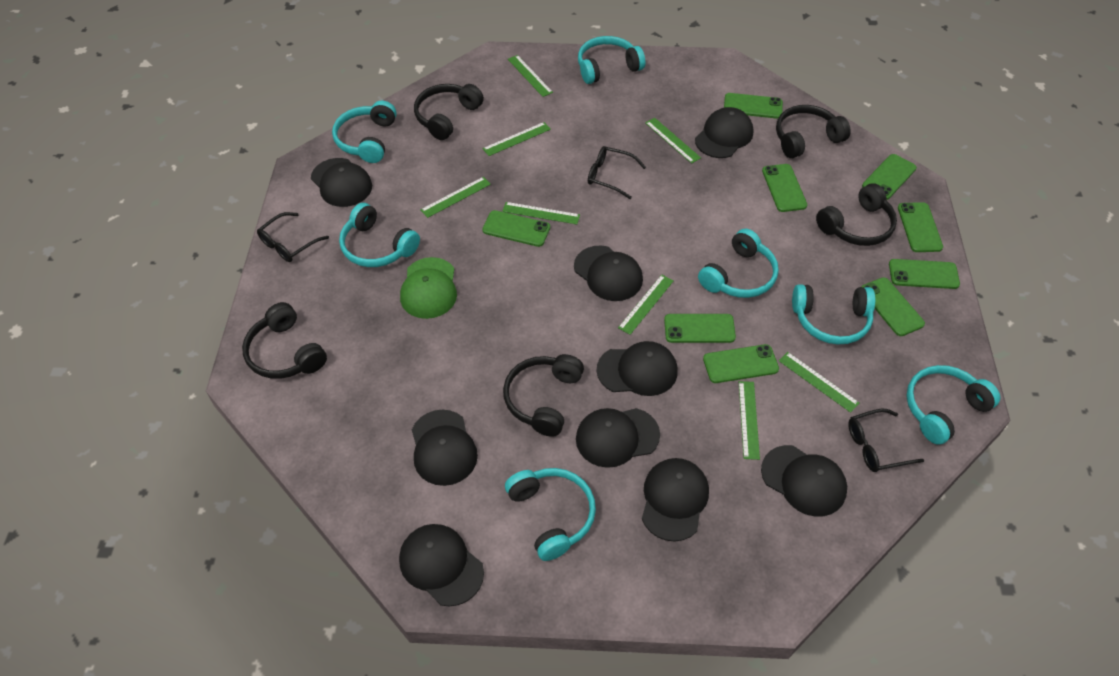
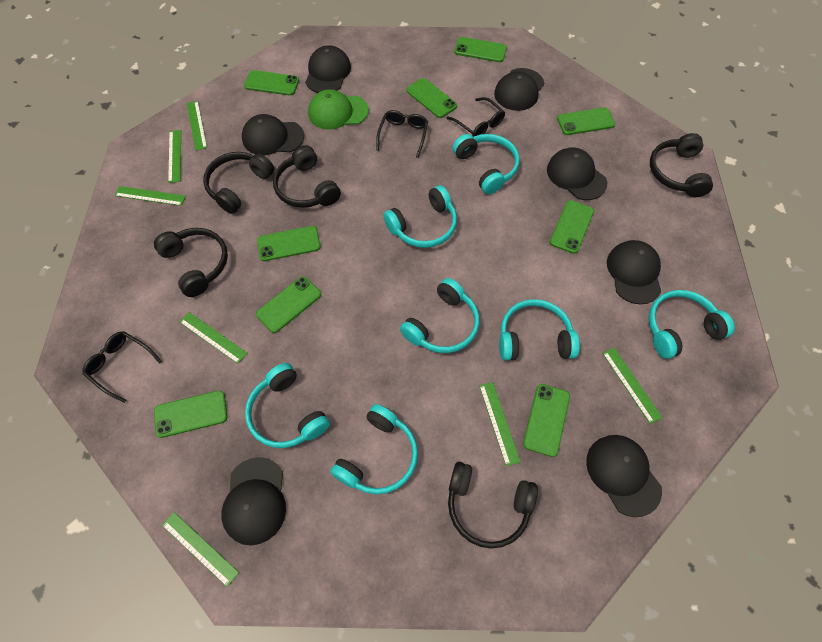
black cap: [311,158,372,207] [399,524,484,607] [412,410,478,486] [574,246,643,301] [576,408,660,468] [597,341,678,396] [642,458,709,542] [695,107,753,158] [761,445,847,517] = 9 -> [221,457,286,545] [242,114,304,155] [305,45,351,93] [494,68,544,111] [547,148,607,200] [586,435,662,517] [607,240,661,304] = 7
green ruler: [421,177,491,218] [483,122,551,156] [502,202,580,224] [508,55,553,97] [618,275,674,335] [645,118,701,164] [739,381,760,460] [779,352,859,413] = 8 -> [114,186,186,206] [162,512,239,587] [168,130,181,183] [180,312,248,364] [187,101,207,151] [479,382,520,466] [602,348,663,424] = 7

